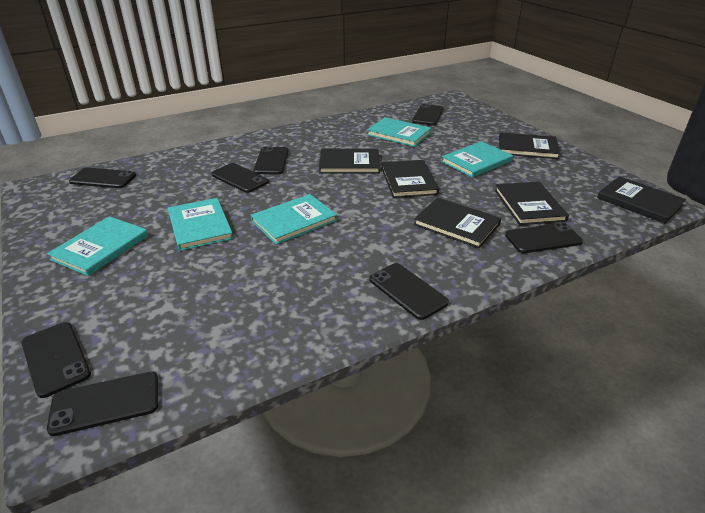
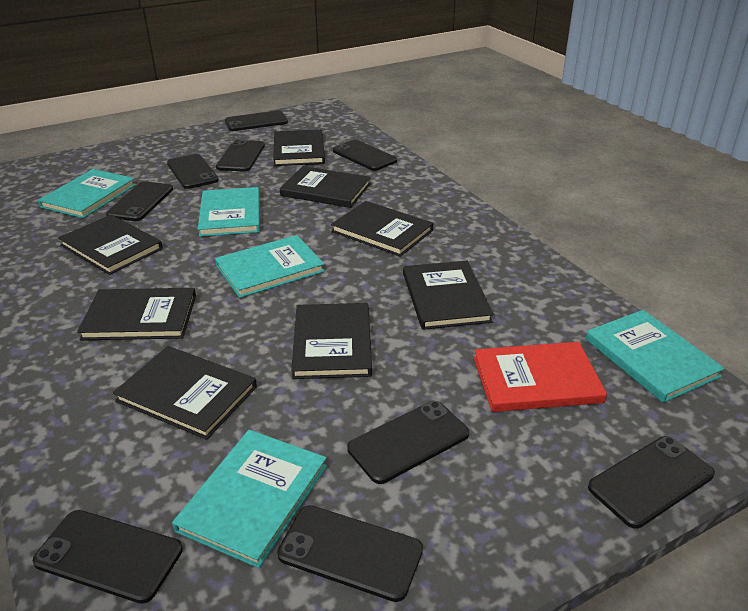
black book: [319,149,380,174] [381,160,439,198] [414,198,501,248] [495,182,569,225] [499,132,561,159] [597,176,686,223] = 6 -> [58,215,163,275] [77,288,196,340] [113,346,257,440] [273,129,325,166] [280,166,371,208] [291,303,372,379] [331,201,433,257] [403,261,493,330] = 8
black phone: [21,322,91,398] [47,372,158,436] [69,168,136,188] [211,163,269,193] [253,146,289,174] [369,263,449,320] [412,104,443,125] [505,223,583,253] = 8 -> [33,510,183,604] [106,181,173,221] [167,154,219,189] [216,139,265,172] [225,111,288,131] [277,505,423,602] [333,140,397,171] [347,401,469,484] [588,436,715,528] = 9
red book: none = 0 -> [474,342,607,412] = 1

